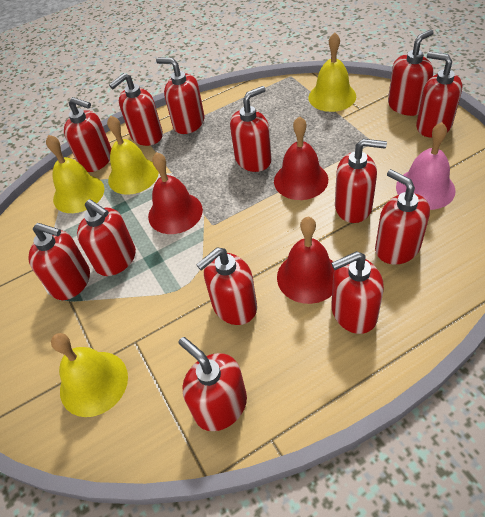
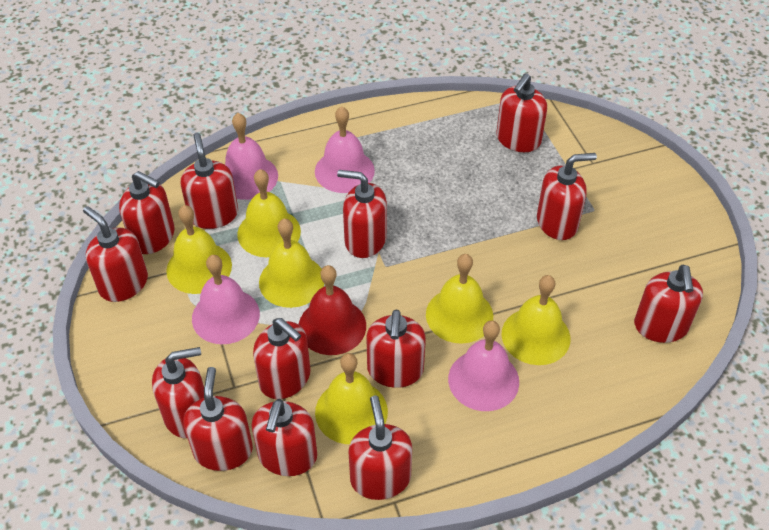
pink bell: [396,122,456,210] = 1 -> [192,255,260,344] [225,113,278,200] [315,106,375,193] [448,320,519,411] = 4
red bell: [148,152,203,234] [274,116,328,200] [277,217,334,304] = 3 -> [298,265,366,355] = 1
yellow bell: [46,135,104,213] [51,333,128,417] [107,115,159,195] [309,32,356,112] = 4 -> [166,205,232,294] [238,169,301,257] [259,219,324,308] [315,353,388,444] [426,254,493,344] [501,275,570,365] = 6

